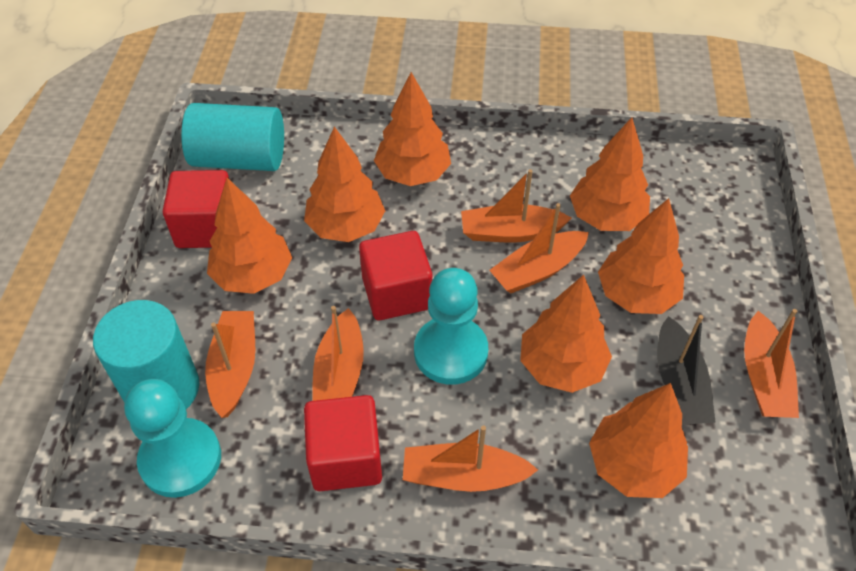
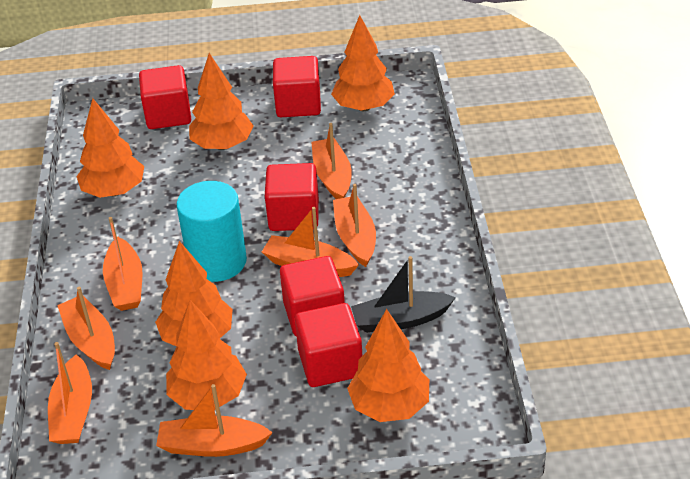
orange boat: [205,311,255,418] [312,306,364,401] [403,425,538,492] [461,169,571,242] [489,203,589,293] [744,309,799,418] = 6 -> [48,342,92,444] [57,286,115,370] [103,217,143,311] [156,384,273,457] [262,207,359,277] [311,123,352,199] [333,184,376,267] = 7
orange tree: [207,178,292,294] [304,126,385,242] [374,72,451,186] [520,275,612,393] [570,117,650,231] [589,383,688,498] [598,198,684,314] = 7 -> [76,98,144,198] [155,241,233,347] [166,300,247,410] [189,53,254,150] [331,15,395,111] [347,309,429,422] = 6
red cube: [163,170,229,248] [304,395,382,491] [359,231,432,320] = 3 -> [139,65,191,129] [265,163,319,231] [273,56,321,117] [280,256,345,336] [295,303,362,387] = 5
turquoise cylinder: [93,300,199,409] [181,103,284,171] = 2 -> [177,181,247,282] = 1
turquoise pawn: [124,379,221,498] [414,268,488,385] = 2 -> none = 0

